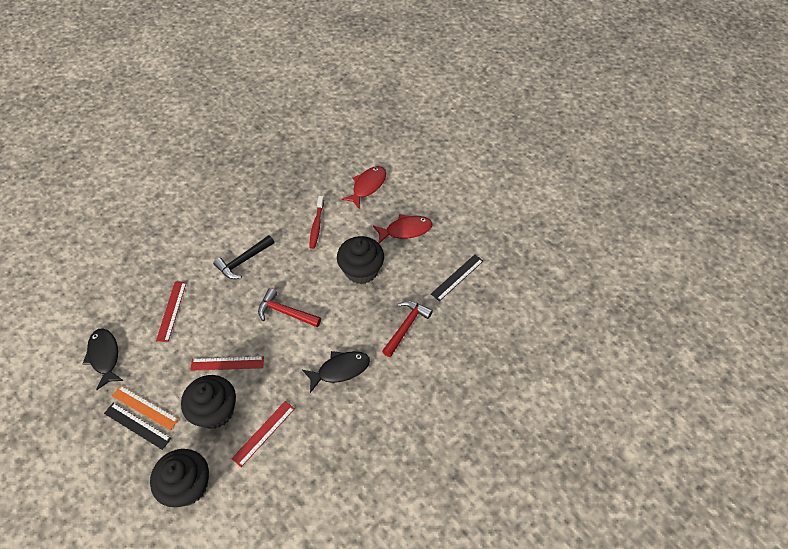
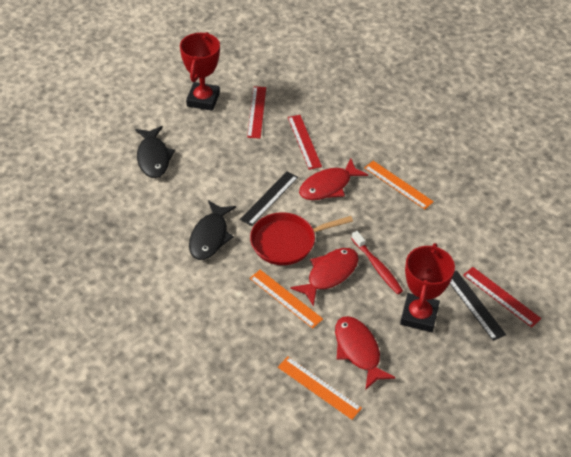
black cupcake: [150,449,209,507] [181,375,236,429] [337,236,384,284] = 3 -> none = 0
black hammer: [213,235,274,279] = 1 -> none = 0
orange ruler: [112,385,179,430] = 1 -> [250,270,323,329] [278,357,362,420] [364,161,434,209] = 3
red fish: [341,166,386,209] [373,214,433,244] = 2 -> [290,248,359,307] [299,158,368,200] [335,316,396,390] = 3
red hammer: [258,288,321,327] [382,301,433,357] = 2 -> none = 0
red pan: none = 0 -> [250,212,353,265] = 1
red trophy: none = 0 -> [180,32,220,111] [400,243,455,332] = 2

